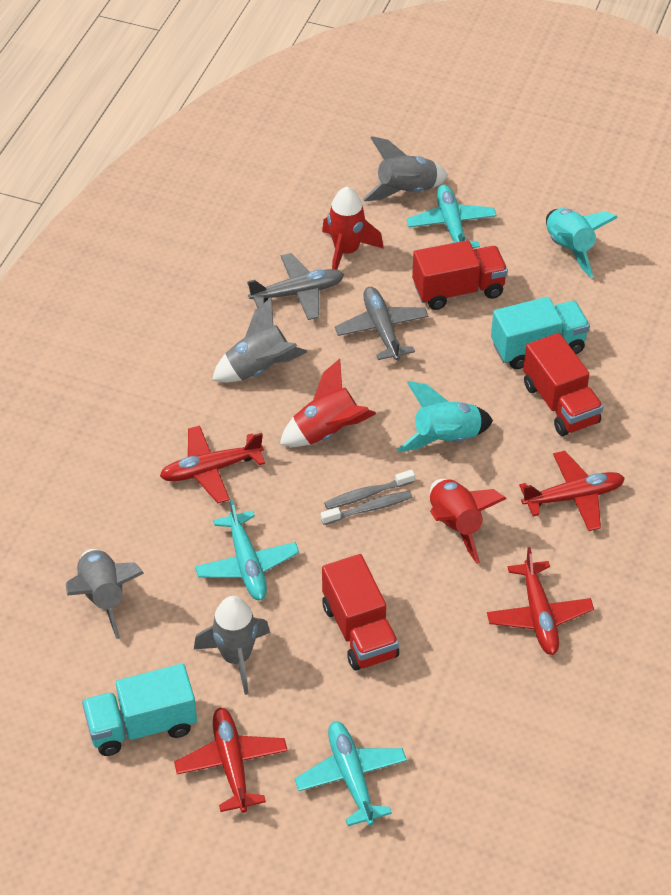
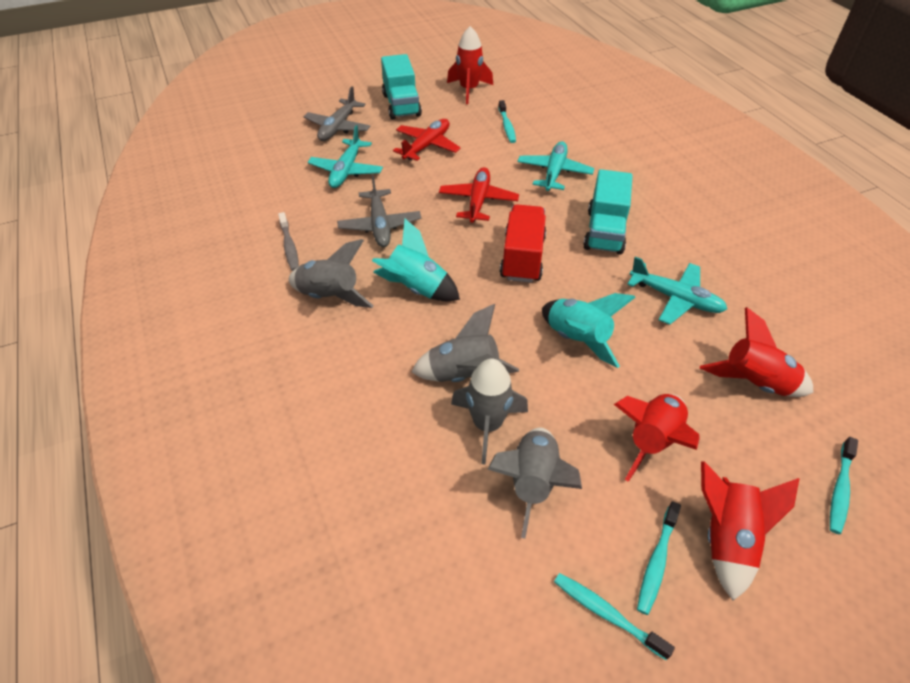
grey toothbrush: [321,491,412,525] [324,470,415,509] = 2 -> [278,212,299,271] = 1
red plane: [160,426,265,503] [174,707,288,813] [487,547,594,655] [519,451,625,531] = 4 -> [393,119,461,161] [439,167,519,223] = 2
red rocket: [280,359,376,447] [322,187,384,270] [430,479,507,564] = 3 -> [447,26,493,104] [614,394,700,482] [700,307,813,397] [701,461,799,601] = 4
red truck: [322,554,399,670] [412,240,508,310] [523,333,603,436] = 3 -> [500,204,546,283] = 1
turquoise toothbrush: none = 0 -> [498,100,516,143] [554,573,675,660] [637,501,681,615] [830,437,858,534] = 4

